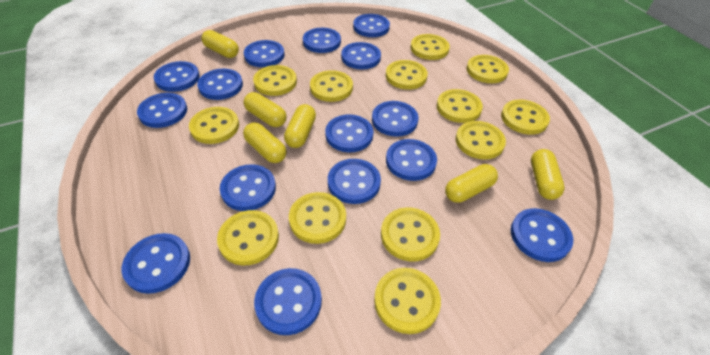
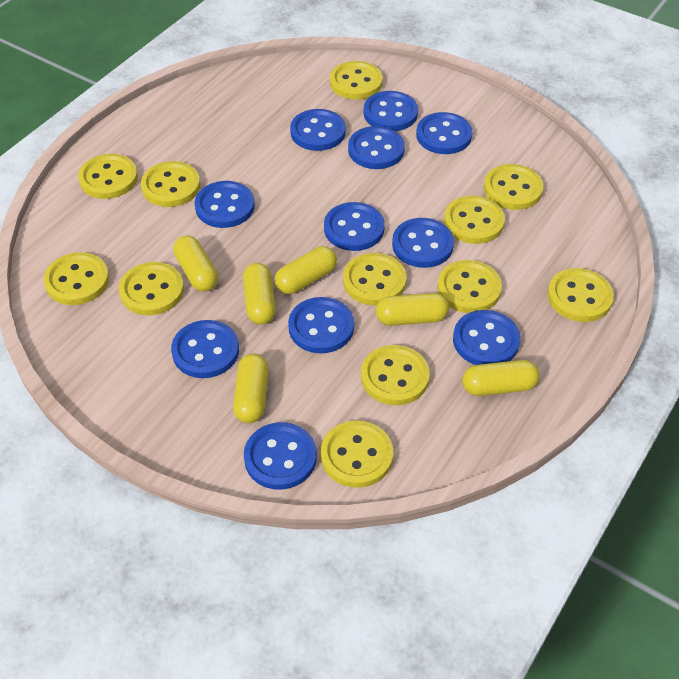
blue button: [122,233,190,294] [137,93,187,128] [154,61,200,92] [197,69,243,100] [220,164,276,211] [244,40,285,67] [254,268,322,335] [303,28,341,53] [325,114,373,152] [328,159,381,204] [341,42,381,69] [353,14,390,37] [372,101,418,137] [386,139,437,181] [511,208,573,262] = 15 -> [171,320,239,378] [195,181,255,228] [244,422,317,490] [288,297,354,353] [290,109,346,151] [324,202,385,251] [348,126,405,169] [364,91,418,131] [392,218,454,268] [416,112,473,154] [453,310,521,365] = 11
yellow button: [189,107,239,144] [217,210,279,265] [253,65,297,96] [289,192,346,244] [310,70,353,102] [374,268,441,334] [381,207,440,261] [386,60,428,90] [410,34,450,60] [437,89,483,123] [456,121,506,160] [466,55,509,83] [501,100,550,135] = 13 -> [44,252,109,305] [78,154,138,199] [119,262,184,315] [141,161,200,207] [321,421,393,488] [330,61,383,100] [343,253,406,306] [361,345,430,405] [437,260,502,313] [444,195,505,244] [484,164,544,210] [547,268,614,322] = 12

